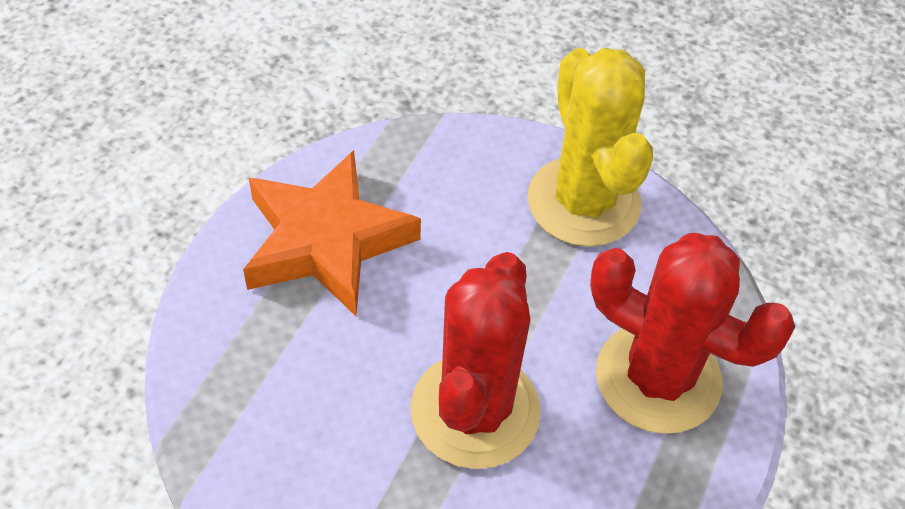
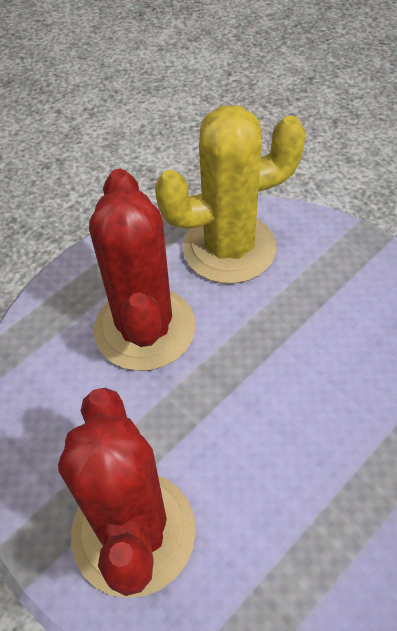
orange star: [243,150,421,316] = 1 -> none = 0

